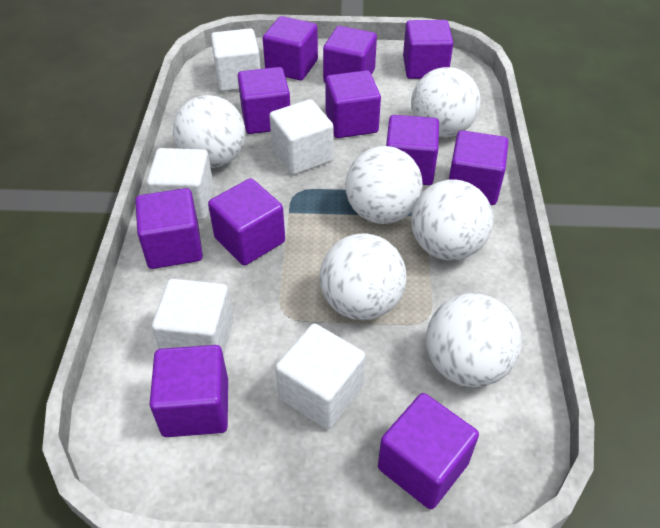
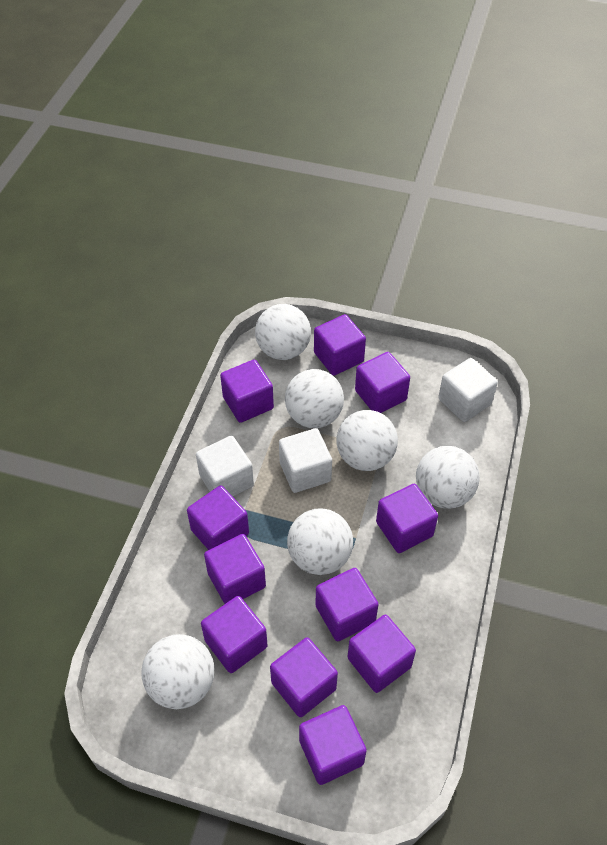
white cube: [147,148,214,220] [152,279,233,356] [211,28,261,92] [269,99,334,175] [275,324,365,429] = 5 -> [196,436,254,497] [279,428,332,493] [438,358,498,422] = 3

